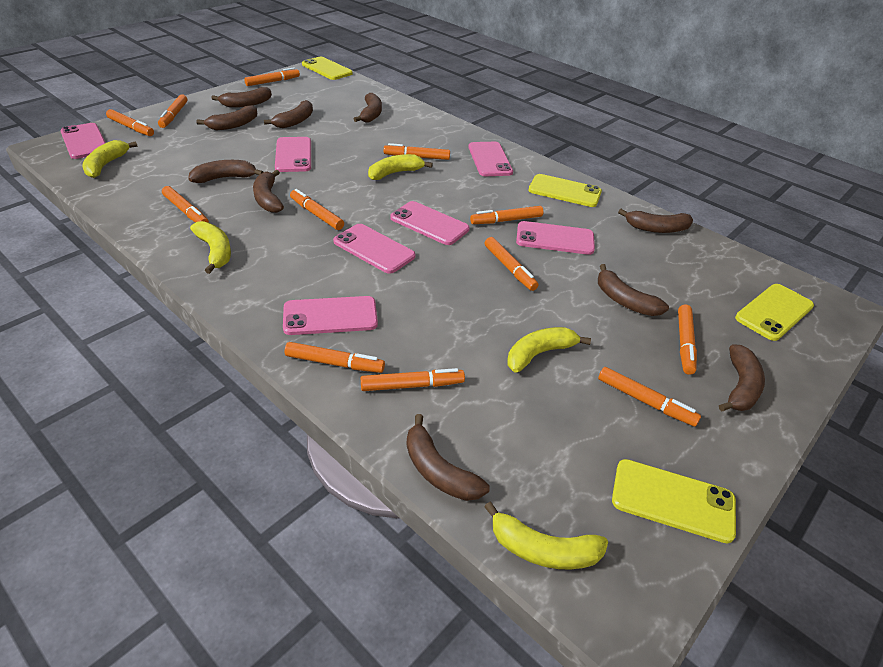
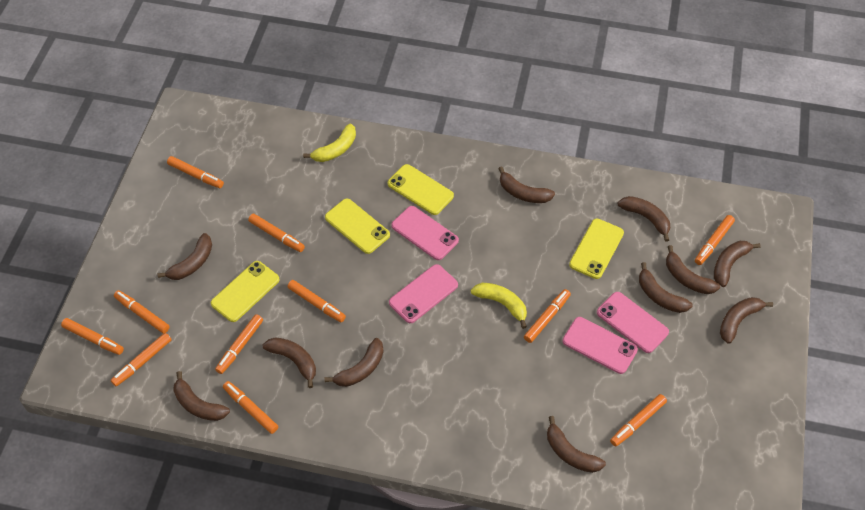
brown banana: [188,160,263,183] [196,105,257,130] [211,87,272,108] [253,170,284,213] [264,100,313,128] [354,93,382,123] [407,414,490,501] [598,264,669,316] [618,209,693,233] [719,344,765,411] = 10 -> [157,233,212,280] [173,371,230,421] [263,337,316,388] [325,338,384,387] [498,166,555,203] [547,416,606,473] [618,196,670,242] [639,262,693,313] [666,245,720,294] [714,241,761,287] [720,297,773,344] = 11
orange marker: [106,109,154,136] [158,94,188,128] [162,186,209,223] [244,68,300,86] [285,342,385,373] [290,189,344,230] [361,368,465,391] [384,143,450,160] [470,206,543,224] [485,237,539,291] [598,367,701,427] [678,305,697,375] = 12 -> [61,318,124,355] [111,333,171,386] [114,290,170,333] [167,156,224,188] [215,314,263,374] [223,381,278,434] [248,214,305,252] [287,280,346,322] [524,289,571,343] [610,394,667,446] [695,215,735,265] = 11
pink phone: [60,123,106,159] [275,137,311,172] [283,296,378,335] [333,224,416,274] [390,201,470,245] [468,142,513,176] [516,221,595,255] = 7 -> [389,264,458,323] [391,206,459,260] [562,317,638,374] [597,292,669,353] = 4
yellow banana: [82,140,138,178] [190,221,231,274] [368,154,433,180] [484,502,608,570] [507,327,591,373] = 5 -> [303,124,356,162] [471,283,527,329] = 2

